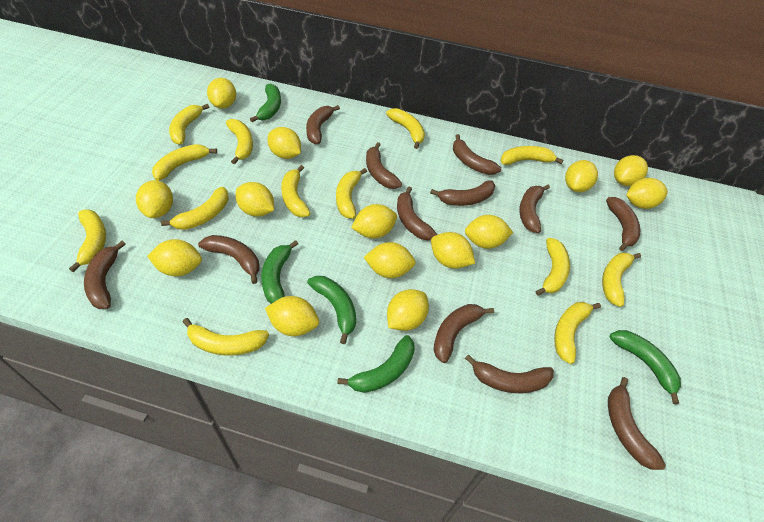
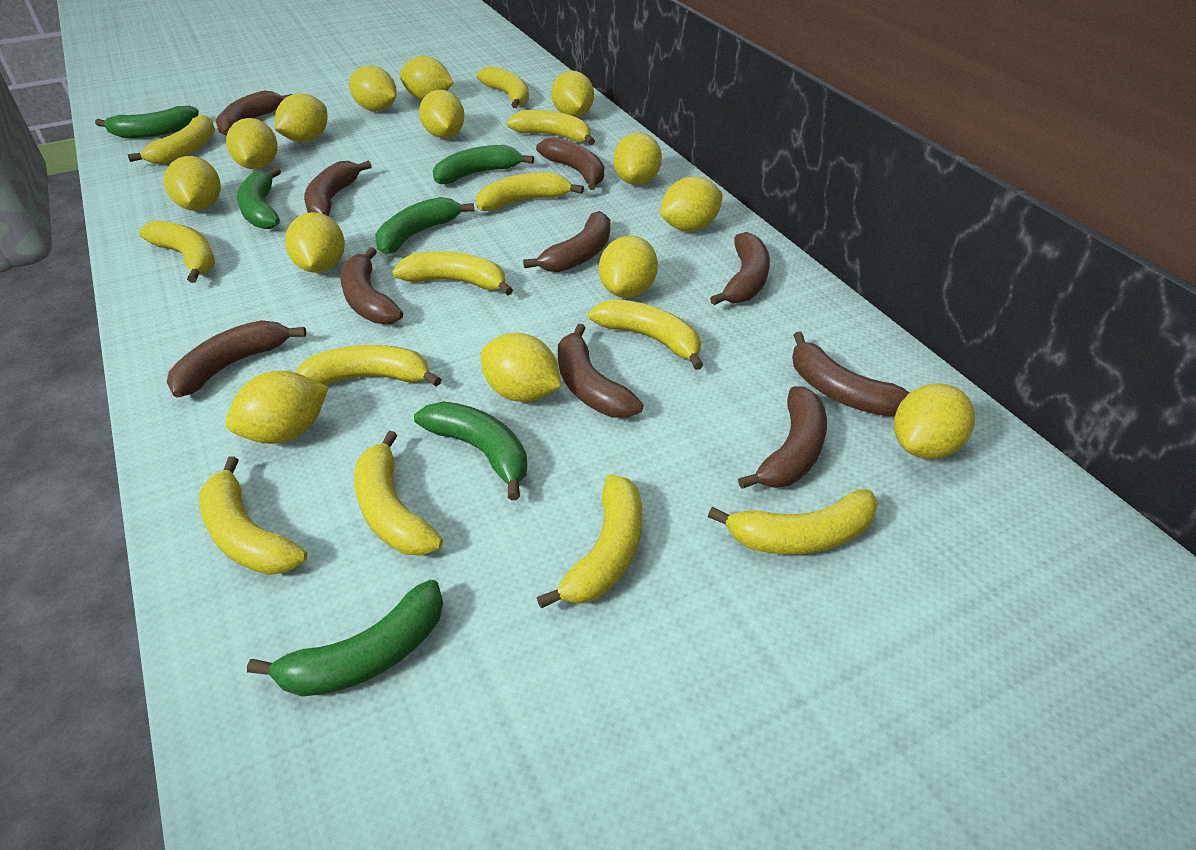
brown banana: [84,241,126,309] [198,235,260,284] [306,105,340,144] [366,142,402,189] [397,187,437,240] [430,180,496,206] [433,304,494,363] [453,134,501,175] [465,354,554,393] [519,185,550,233] [606,197,641,251] [608,377,666,470] = 12 -> [167,320,306,398] [215,91,292,136] [304,161,372,216] [340,247,403,324] [523,211,610,272] [536,137,604,190] [558,324,643,418] [710,232,770,305] [738,386,827,489] [792,332,909,416] = 10
green banana: [250,83,281,122] [261,240,298,304] [307,276,356,344] [337,335,415,393] [610,330,681,404] = 5 -> [95,106,199,138] [237,167,281,229] [247,580,443,697] [375,197,474,254] [414,401,527,501] [433,145,534,184] = 6
yellow banana: [69,209,106,272] [152,144,217,181] [161,187,229,230] [169,104,209,145] [183,318,269,355] [226,119,253,165] [281,165,311,217] [336,168,367,219] [386,108,425,149] [501,146,563,165] [536,238,570,296] [554,302,601,364] [602,252,641,307] = 13 -> [128,115,215,164] [139,220,215,283] [199,456,307,575] [296,345,442,387] [354,431,443,556] [392,251,513,296] [476,66,529,108] [476,172,584,211] [506,110,595,145] [537,474,642,608] [588,299,703,370] [708,489,878,554] = 12

